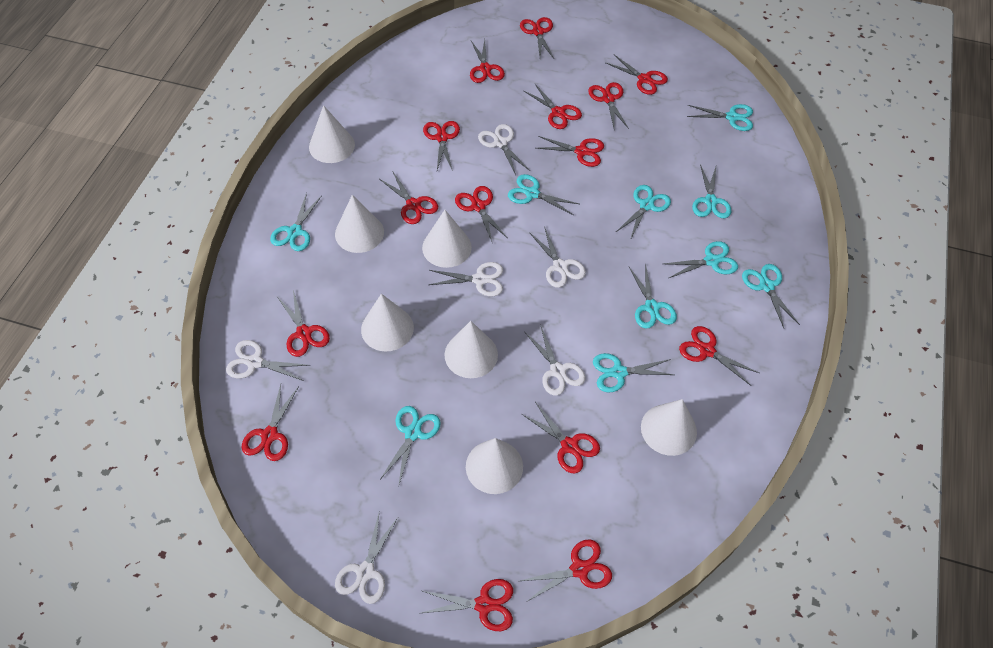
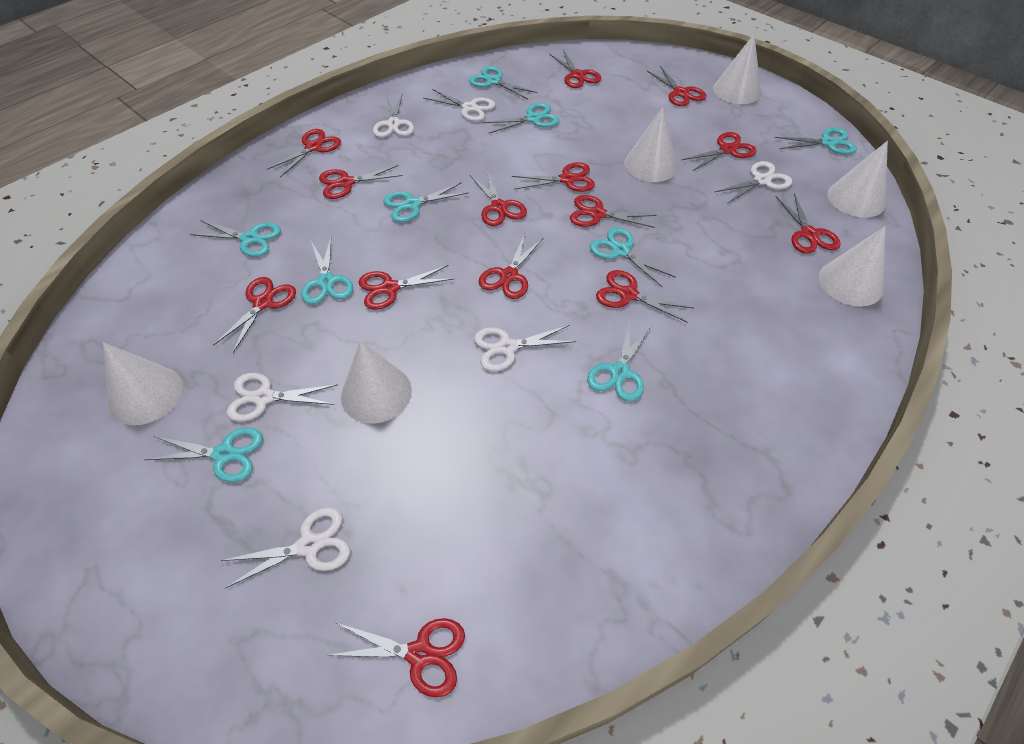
red scissors: [242,384,299,461] [277,290,330,357] [380,172,438,224] [422,579,513,631] [423,121,460,171] [455,186,507,241] [470,39,505,83] [520,17,554,59] [520,540,612,602] [522,402,600,474] [523,84,582,129] [536,136,604,167] [588,82,629,129] [606,55,668,95] [679,326,759,386] = 15 -> [213,277,296,353] [267,129,341,177] [319,165,403,199] [326,618,465,697] [358,265,454,310] [470,170,527,226] [479,233,544,299] [512,162,595,192] [549,50,601,88] [570,195,657,228] [596,270,694,323] [647,66,706,106] [681,132,757,171] [776,193,841,254] = 14
turquoise scissors: [270,192,321,251] [380,406,441,487] [508,174,579,215] [593,353,674,393] [616,185,671,240] [629,263,677,329] [664,241,738,278] [687,104,753,131] [692,164,731,218] [742,264,800,328] = 10 -> [144,427,263,482] [190,220,281,257] [301,238,353,304] [383,182,469,222] [469,66,537,99] [483,103,559,133] [587,321,652,402] [590,227,676,287] [775,128,857,154] = 9
white cone: [309,105,355,163] [335,195,384,253] [361,294,414,351] [422,210,472,268] [445,321,498,378] [466,438,523,494] [641,399,697,456] = 7 -> [103,342,183,425] [341,341,412,423] [624,107,678,182] [713,34,761,104] [819,226,886,306] [827,141,888,218] = 6

